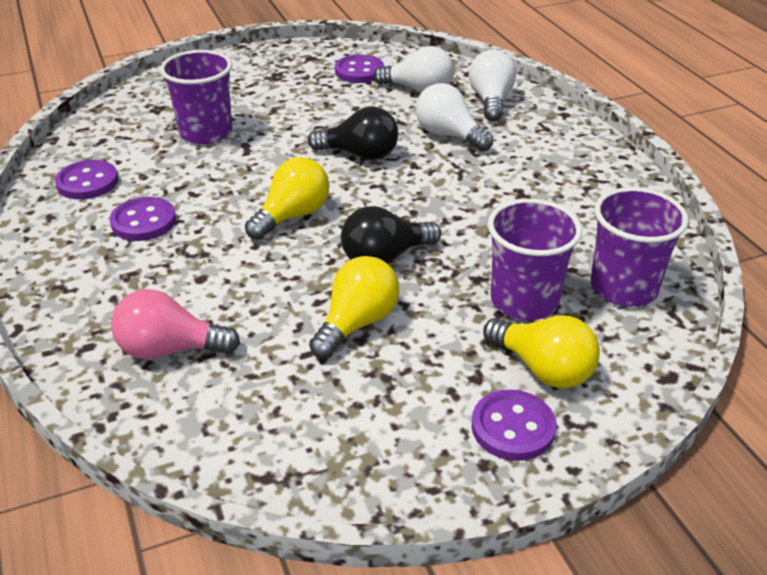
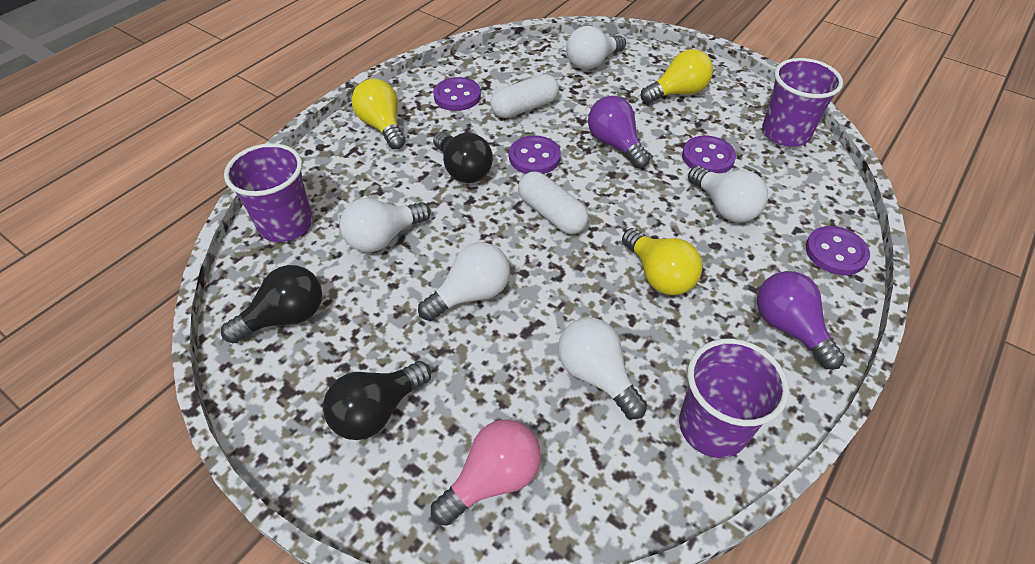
black light bulb: [308,106,398,160] [341,206,441,264] = 2 -> [221,265,322,343] [323,361,431,440] [433,131,493,183] = 3
purple light bulb: none = 0 -> [588,96,650,168] [757,271,845,370] = 2
white capsule: none = 0 -> [491,74,559,118] [518,172,589,234] = 2
white light bulb: [374,46,454,93] [416,83,493,152] [469,50,516,121] = 3 -> [340,198,430,253] [418,242,510,321] [558,317,647,419] [566,26,626,70] [688,166,768,223] = 5

